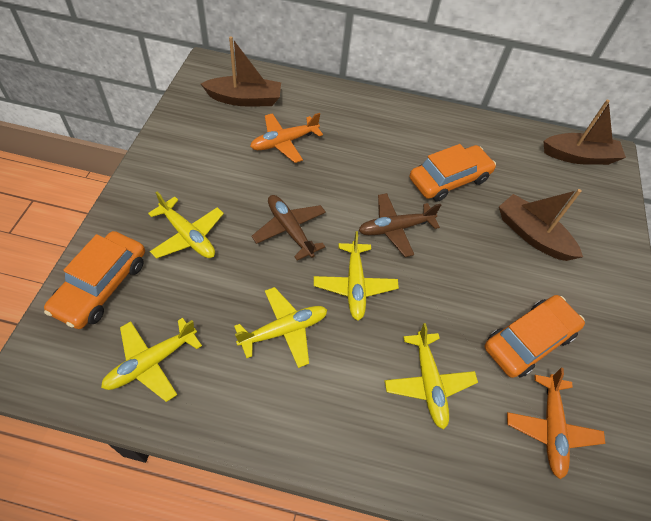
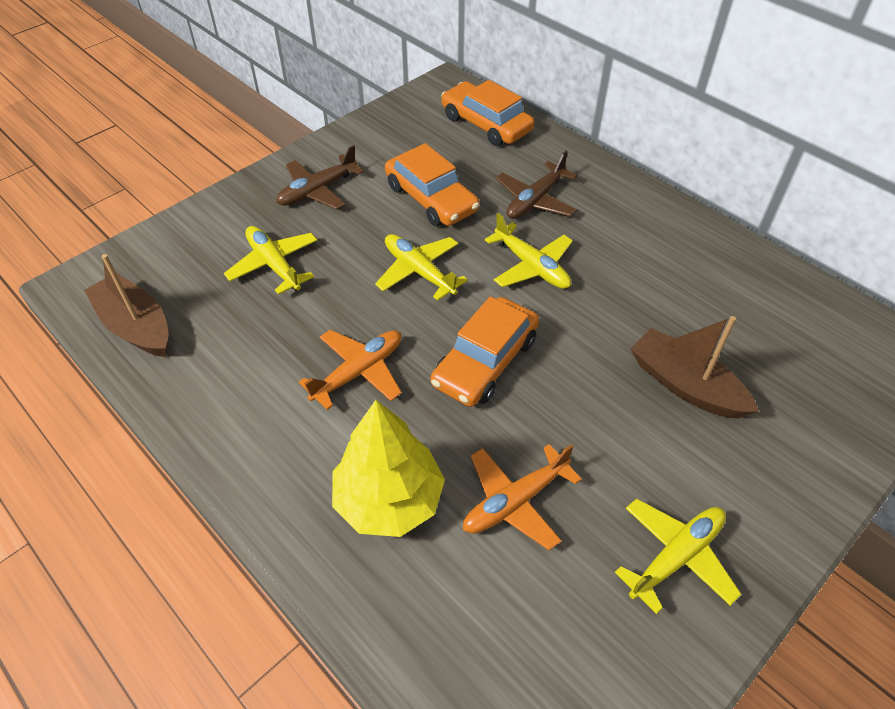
brown boat: [201,36,281,106] [499,189,583,261] [543,99,626,165] = 3 -> [84,254,169,357] [630,316,759,419] = 2
yellow plane: [101,318,202,402] [148,192,224,259] [234,287,327,368] [314,231,399,321] [385,323,478,429] = 5 -> [224,226,318,295] [375,234,468,301] [485,213,573,289] [615,498,741,614] = 4
yellow tree: none = 0 -> [332,400,445,537] = 1

